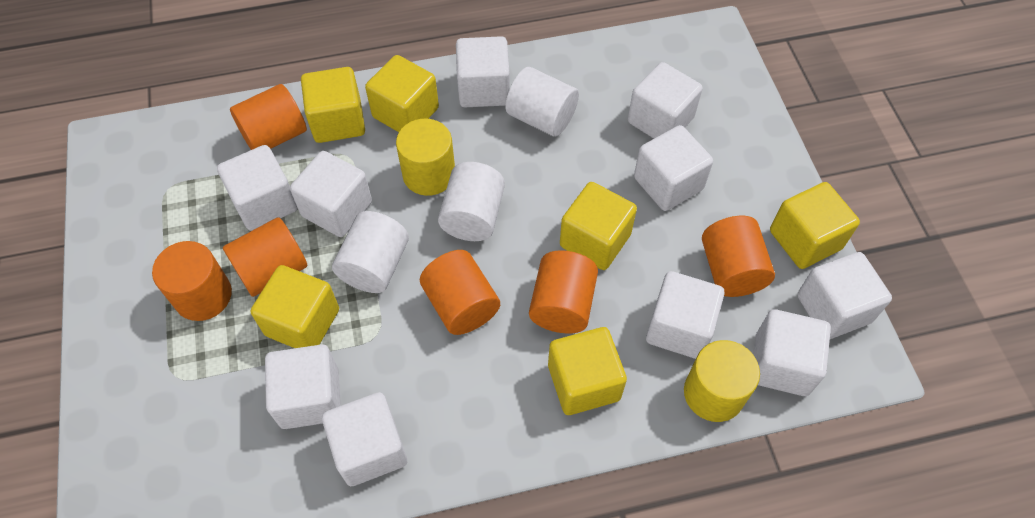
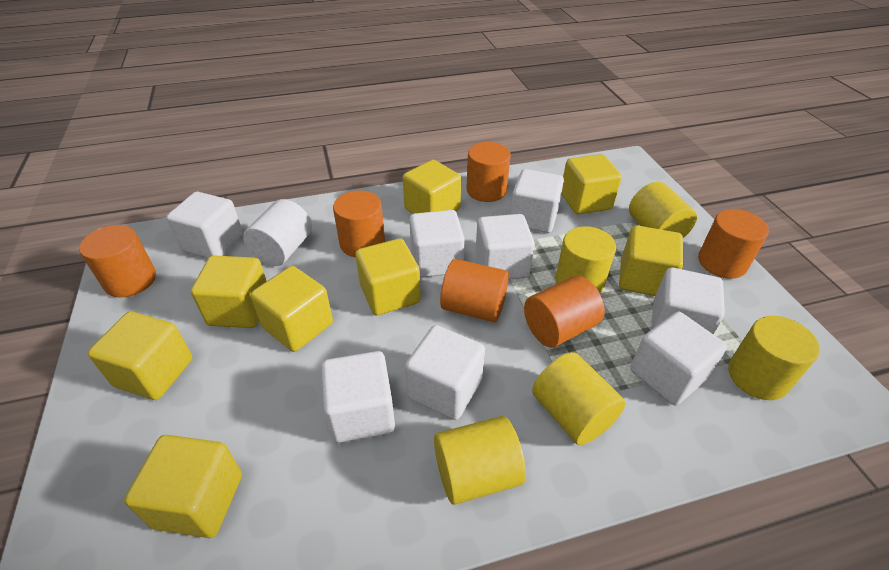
white cube: [217,145,298,231] [265,344,341,429] [290,151,372,237] [322,392,407,486] [456,36,510,107] [628,62,703,139] [634,125,713,211] [646,271,725,359] [753,309,831,396] [797,252,892,339] = 10 -> [166,192,243,258] [321,351,395,443] [405,325,485,420] [409,210,465,278] [476,214,535,279] [510,169,564,233] [630,312,727,405] [651,267,725,335] = 8
white cylinder: [332,211,409,293] [438,162,505,241] [505,67,579,137] = 3 -> [243,199,312,266] = 1
yellow cube: [251,265,339,348] [301,67,365,143] [365,55,439,132] [548,327,627,415] [560,182,637,270] [770,182,860,269] = 6 -> [88,311,192,400] [124,435,242,538] [191,256,267,328] [250,266,333,352] [355,238,421,315] [403,160,461,214] [562,154,622,214] [619,225,684,296] = 8
yellow cylinder: [396,119,455,196] [684,340,760,422] = 2 -> [434,416,526,505] [532,352,626,445] [555,226,616,293] [629,182,697,238] [728,316,820,400] = 5

